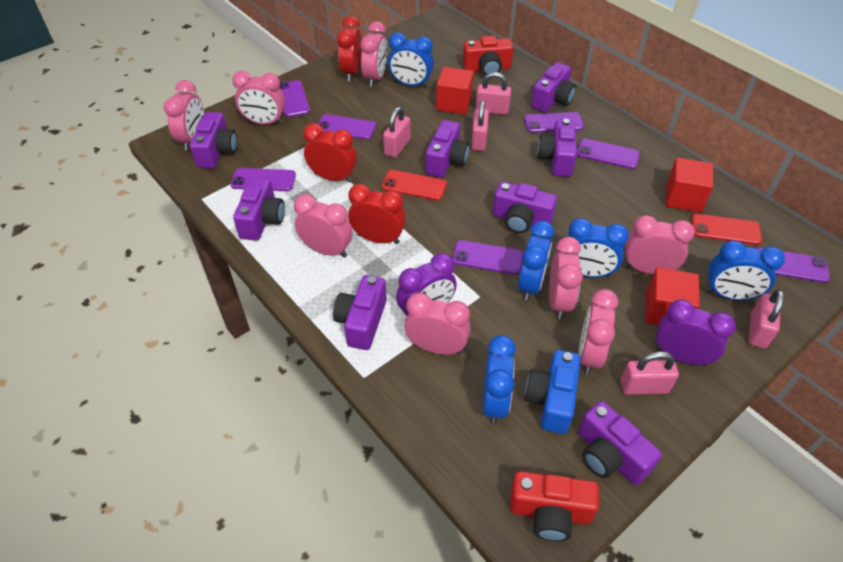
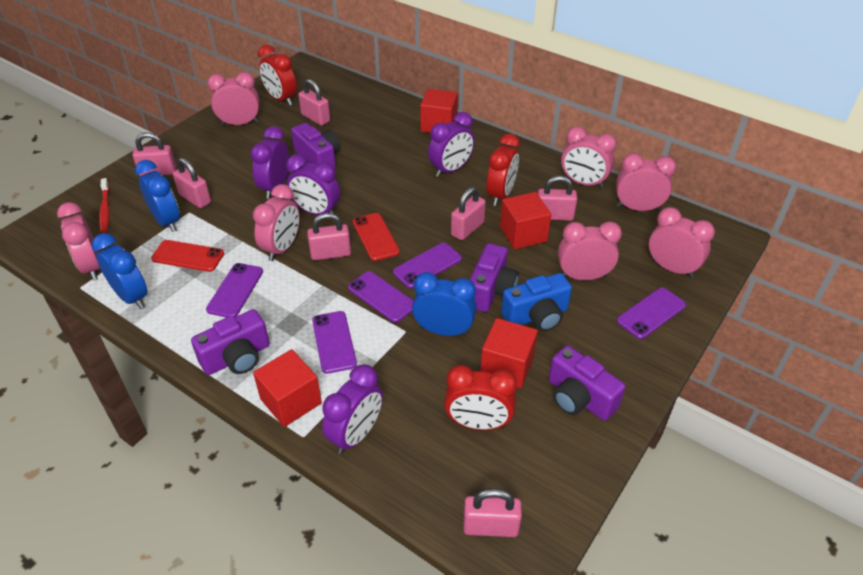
blue clock: [388,32,434,88] [483,335,516,425] [518,221,554,301] [567,218,629,277] [706,240,785,300] = 5 -> [92,233,148,309] [135,160,180,232] [412,272,477,336] = 3
pink clock: [164,80,204,151] [232,71,285,124] [294,194,353,258] [361,21,387,87] [404,293,471,355] [549,237,583,319] [578,289,618,375] [625,215,695,274] = 8 -> [57,202,100,280] [207,72,259,126] [253,184,300,261] [558,221,622,281] [561,126,617,188] [616,153,676,211] [649,207,715,278] = 7
pink padlock: [383,107,411,158] [471,100,489,151] [475,72,511,115] [621,351,679,395] [748,289,784,349] = 5 -> [132,132,176,176] [173,158,211,208] [298,79,330,126] [307,213,351,260] [451,187,486,240] [463,488,522,537] [537,176,577,221] = 7
purple camera: [190,112,237,168] [233,177,285,241] [333,275,387,350] [426,120,470,178] [493,182,557,233] [531,62,576,113] [537,119,577,177] [578,401,662,485] = 8 -> [191,309,270,375] [291,123,340,169] [469,243,519,312] [549,345,625,421] = 4
purple clock: [396,253,457,321] [656,299,736,366] = 2 -> [250,126,289,199] [286,154,340,215] [322,364,383,454] [428,112,475,177] = 4
purple phone: [230,168,296,191] [279,80,310,117] [318,114,376,140] [452,240,523,275] [524,112,584,133] [577,138,640,169] [756,247,830,283] = 7 -> [206,263,263,317] [312,311,357,374] [348,271,414,323] [393,243,462,288] [617,287,686,339] = 5
red camera: [463,36,513,76] [510,471,599,541] = 2 -> none = 0
red cube: [436,67,474,115] [645,267,700,325] [666,157,713,213] = 3 -> [253,349,322,427] [420,89,458,133] [480,318,538,388] [500,192,552,249] = 4
red toothbrush: none = 0 -> [99,178,109,233] = 1

